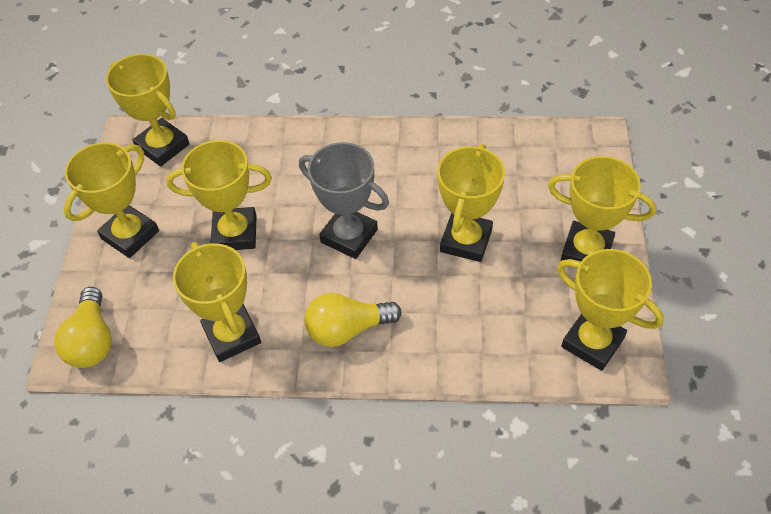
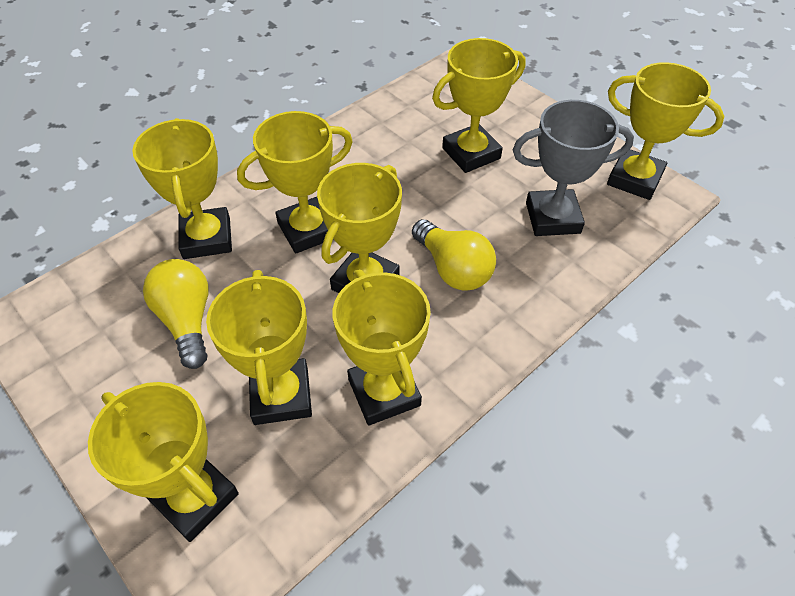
yellow trophy: [63,142,159,258] [106,54,190,167] [166,140,272,250] [173,242,261,362] [437,144,505,262] [548,156,656,261] [557,249,664,371] = 7 -> [88,382,239,542] [132,118,232,259] [206,270,312,425] [237,111,353,253] [317,163,402,293] [333,270,431,425] [432,38,526,173] [607,62,725,200] = 8

